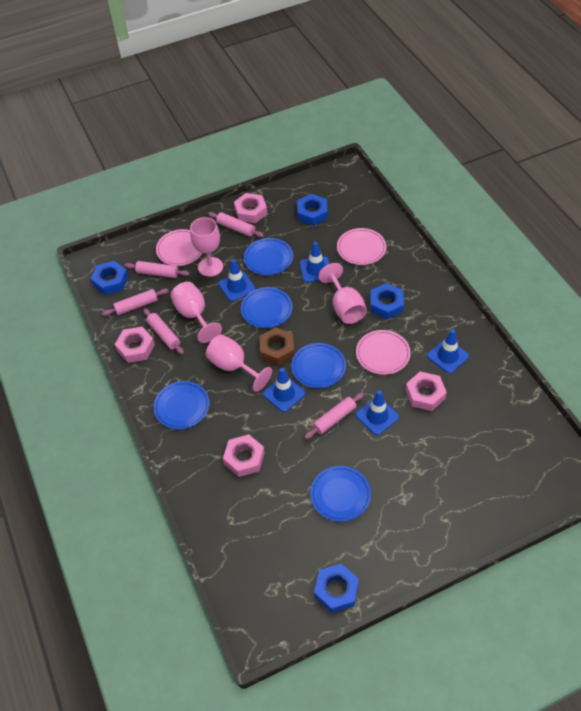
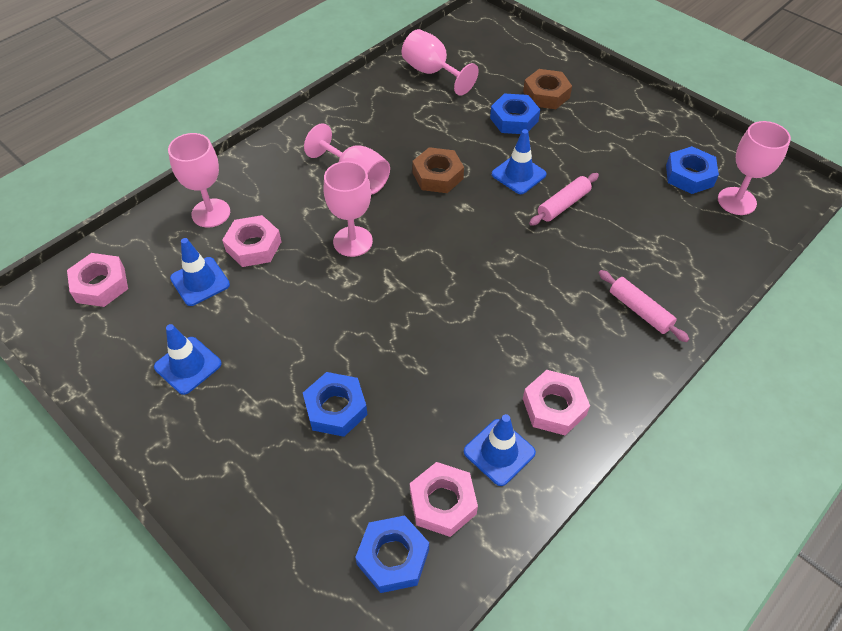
blue plate: [153,381,210,429] [241,287,293,328] [244,238,293,275] [291,343,346,388] [310,466,371,522] = 5 -> none = 0
blue traffic cone: [218,259,256,301] [263,368,305,412] [300,242,330,282] [356,390,399,435] [427,329,469,374] = 5 -> [154,324,222,395] [170,238,230,306] [464,414,536,486] [492,129,547,194] = 4
brown nut: [260,327,294,365] = 1 -> [412,147,464,193] [523,69,572,109] = 2
pink goblet: [171,282,222,343] [190,217,223,277] [206,334,272,392] [319,263,367,324] = 4 -> [168,133,230,228] [304,123,390,195] [324,161,373,257] [402,29,479,96] [718,121,791,215] = 5
pink plate: [156,229,203,266] [337,228,386,265] [356,330,411,375] = 3 -> none = 0
pink rolling pin: [102,288,168,316] [124,261,190,278] [143,308,184,354] [208,212,264,237] [305,393,364,439] = 5 -> [529,173,599,226] [599,270,689,342] = 2

